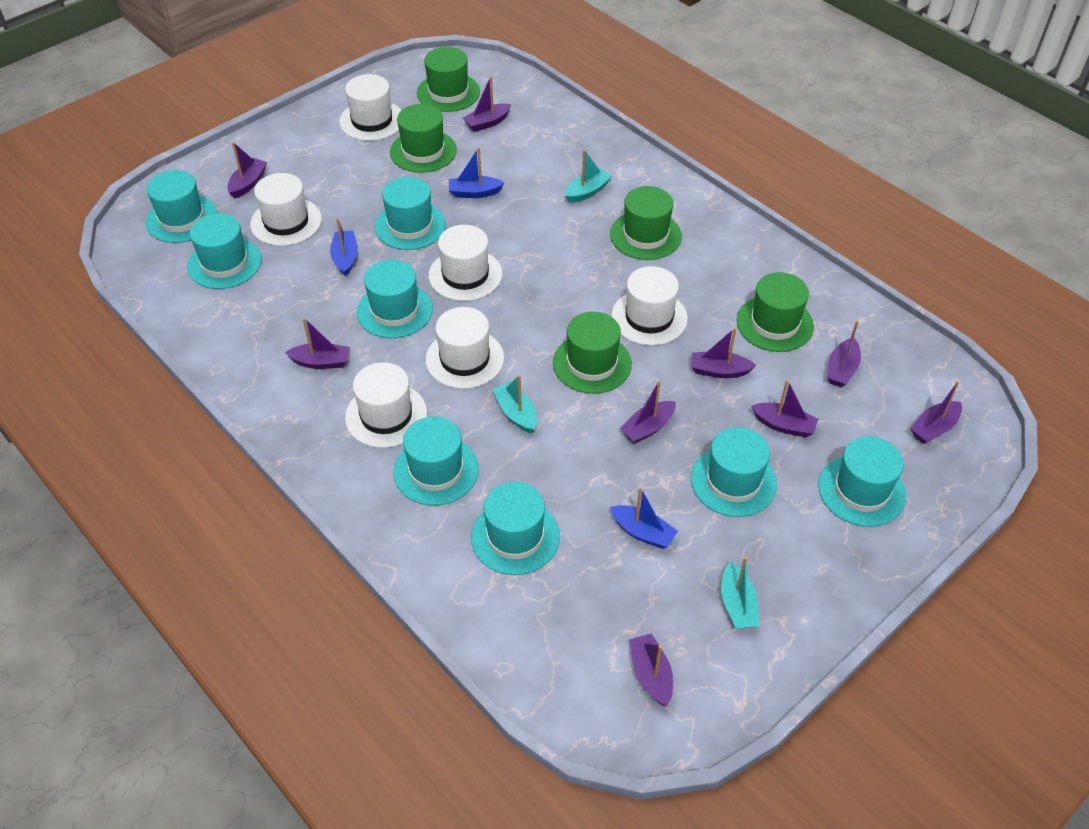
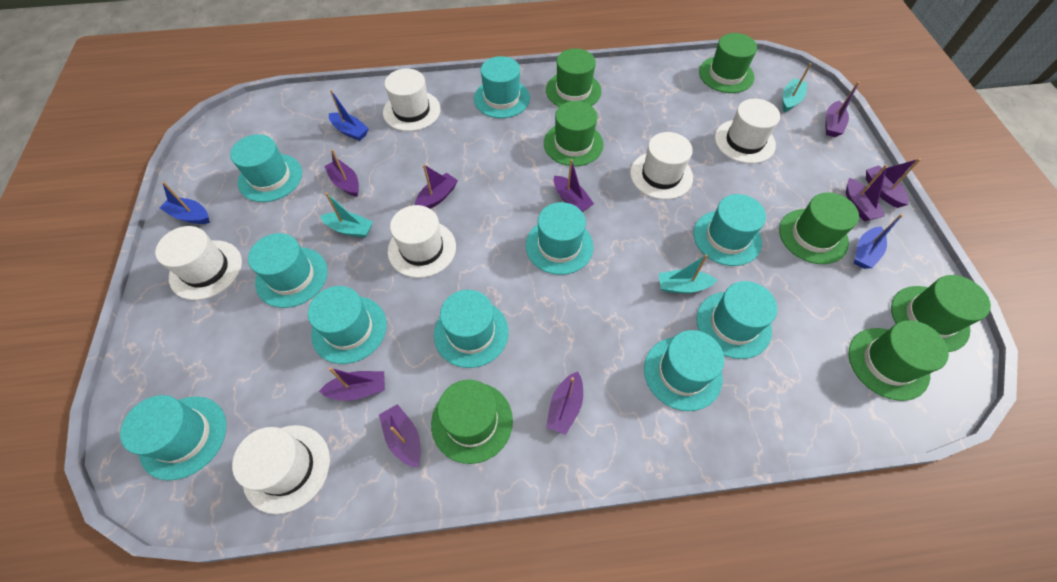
green hat: [390,104,457,173] [417,47,480,112] [553,311,632,394] [610,186,682,260] [736,272,814,352] = 5 -> [431,380,513,464] [544,101,604,166] [546,49,601,107] [699,33,757,93] [779,192,859,264] [848,320,949,401] [891,275,991,352] = 7
turquoise hat: [146,170,217,243] [187,213,262,289] [357,260,433,338] [375,177,446,250] [393,417,479,506] [471,482,560,575] [691,427,777,517] [818,436,906,527] = 8 -> [120,395,226,481] [230,134,302,202] [248,233,328,308] [308,286,387,364] [434,290,509,368] [474,56,530,118] [526,202,594,275] [644,330,724,411] [693,194,766,266] [696,281,777,359] = 10

